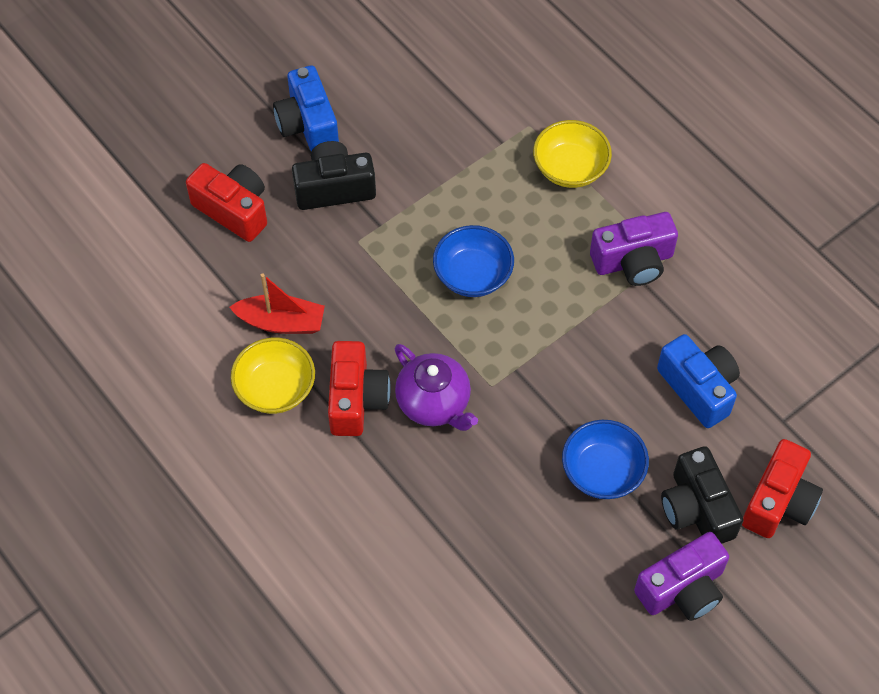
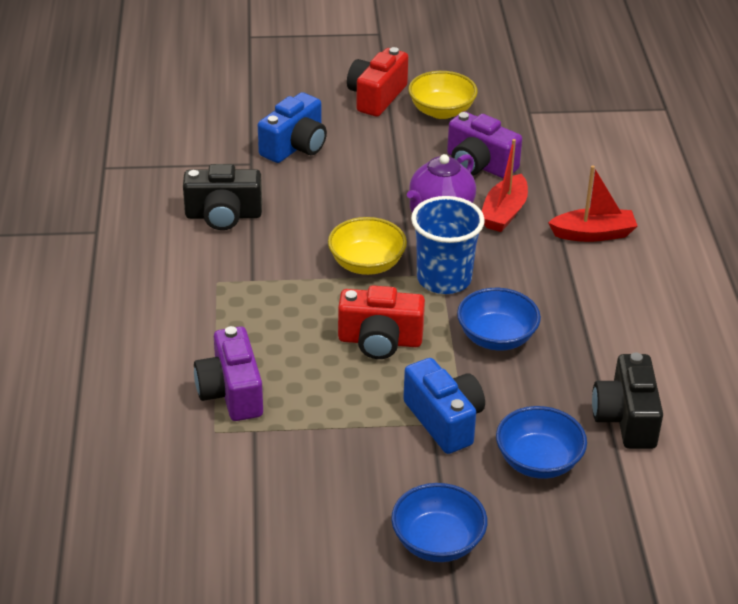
blue bowl: [433,225,514,297] [562,420,649,499] = 2 -> [391,483,487,562] [457,288,541,351] [496,406,587,479] = 3
blue cup: none = 0 -> [411,196,485,294] = 1
red boat: [229,273,325,334] = 1 -> [482,139,528,232] [548,165,637,242] = 2
red camera: [186,163,267,242] [328,341,391,436] [742,439,823,538] = 3 -> [338,285,425,359] [347,47,408,117] = 2

